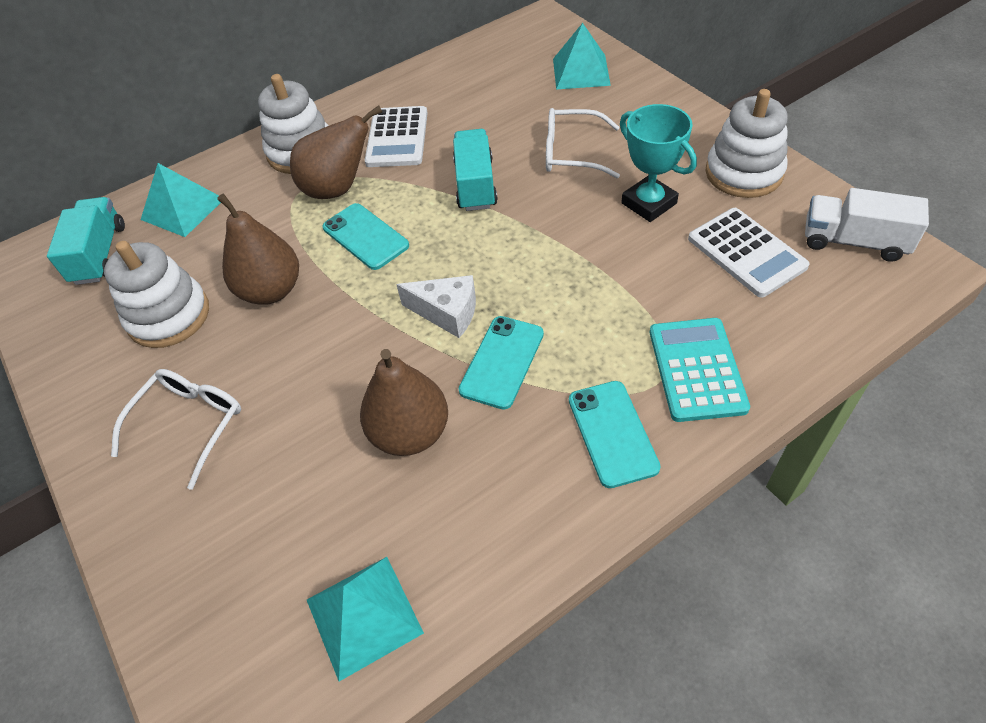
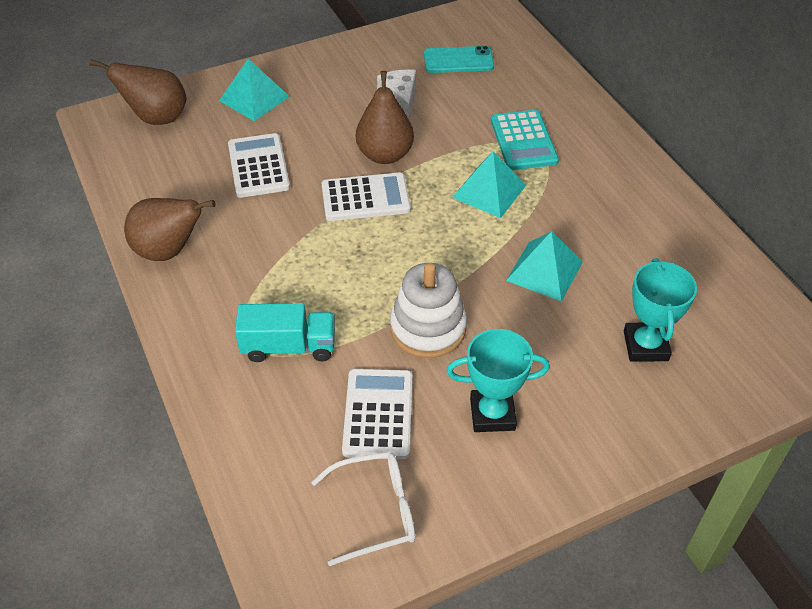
turquoise phone: [322,203,409,270] [459,316,544,410] [569,381,661,488] = 3 -> [424,46,494,73] = 1
turquoise trophy: [620,104,697,222] = 1 -> [447,329,550,432] [624,258,697,362] = 2
turquoise truck: [47,197,125,285] [453,129,498,211] = 2 -> [235,303,335,362] = 1
white calculator: [365,106,428,167] [688,208,810,298] = 2 -> [228,133,290,198] [321,172,411,221] [342,369,412,459] = 3
white glasses: [111,369,241,490] [546,108,620,178] = 2 -> [311,452,415,566] = 1
white stacking toy: [104,241,209,348] [258,74,328,174] [705,89,788,198] = 3 -> [390,263,467,358] = 1
white truck: [805,188,929,262] = 1 -> none = 0

